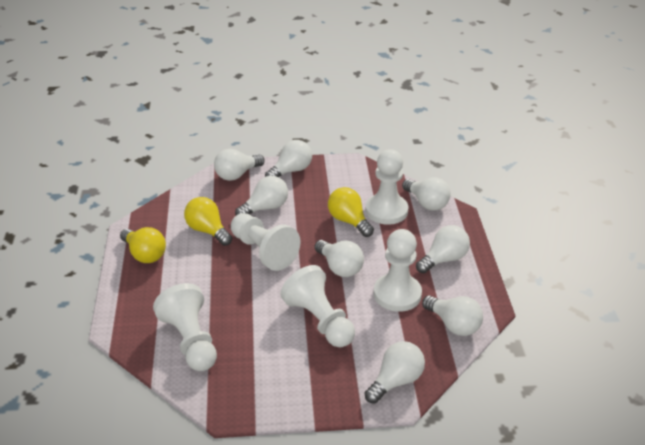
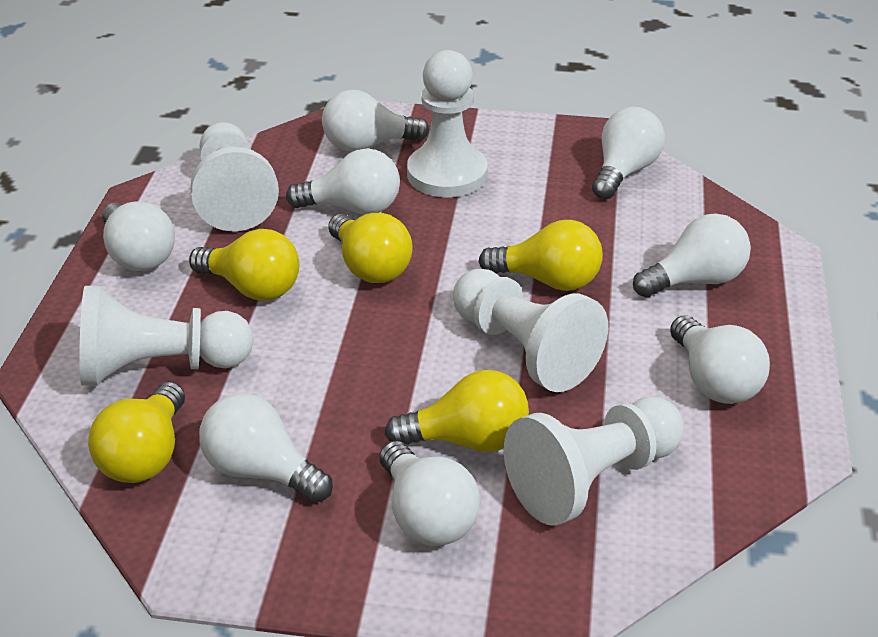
yellow light bulb: [120,227,166,263] [184,197,232,246] [328,187,374,237] = 3 -> [88,382,185,483] [189,229,299,301] [328,213,413,283] [385,370,529,452] [479,220,603,291] = 5

